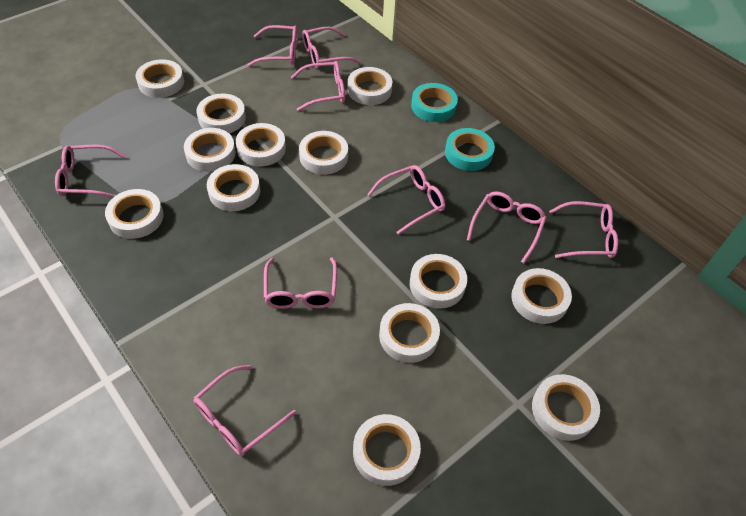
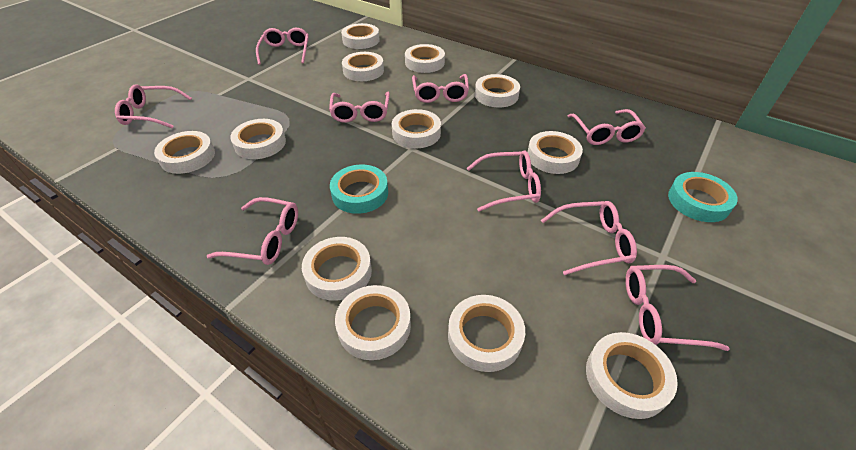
white tape: [105,189,164,239] [136,59,184,98] [184,128,236,172] [196,94,246,133] [207,164,260,211] [236,123,286,166] [299,131,348,175] [348,67,392,105] [353,414,421,486] [379,303,440,363] [410,254,467,309] [511,268,572,324] [532,374,600,441] = 13 -> [154,131,215,174] [230,119,286,159] [302,237,372,301] [335,285,411,360] [341,23,380,49] [342,52,384,81] [392,109,441,148] [405,44,445,73] [448,295,525,372] [475,74,520,108] [528,131,583,174] [586,332,678,419] = 12

